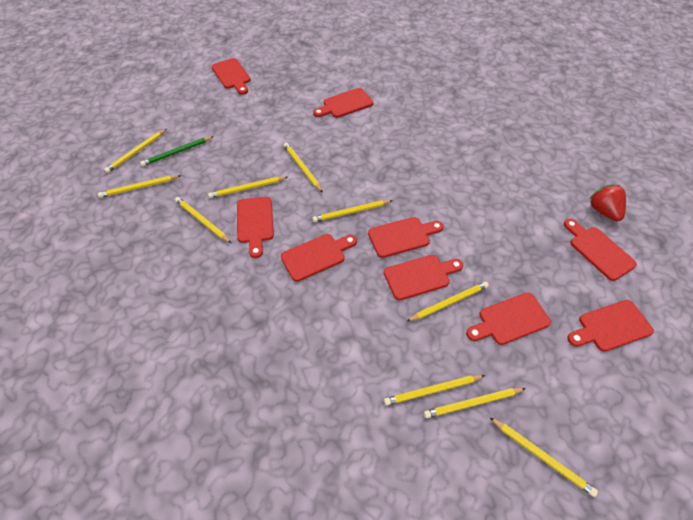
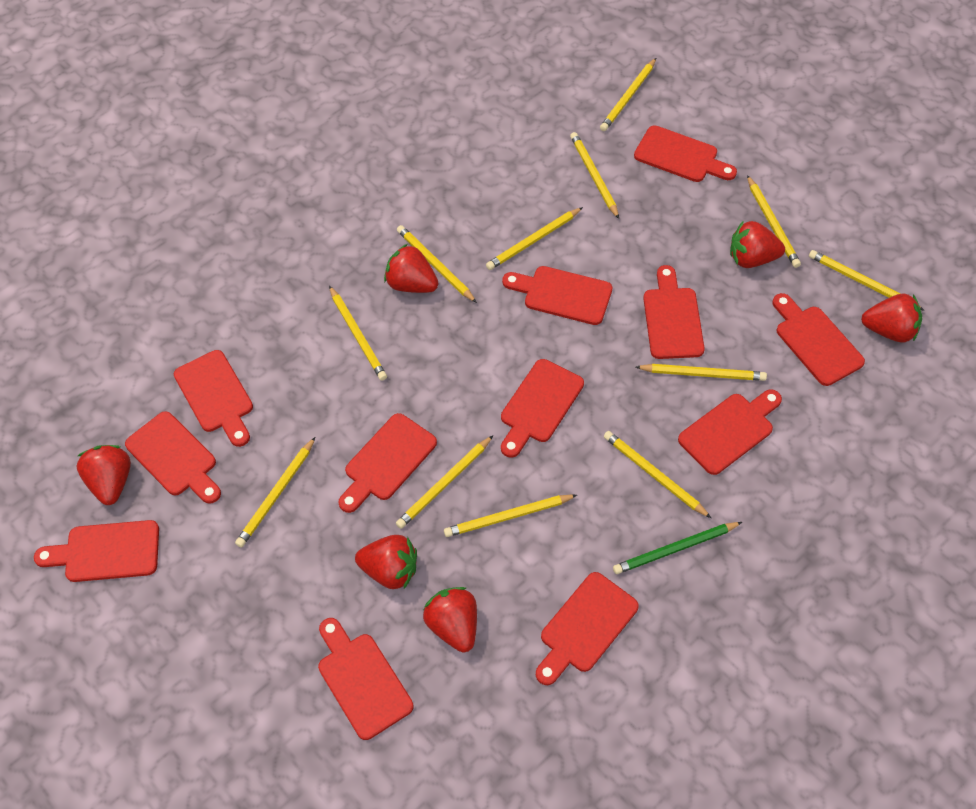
red cutting board: [212,58,251,95] [237,197,274,258] [281,234,357,282] [313,88,373,118] [368,217,444,258] [384,255,463,300] [466,292,551,345] [564,219,637,281] [567,300,654,352] = 9 -> [34,520,159,582] [125,411,221,504] [174,350,253,447] [318,618,413,740] [338,413,437,513] [501,359,584,458] [502,266,612,325] [536,572,639,685] [634,125,737,182] [643,265,705,359] [678,389,782,475] [772,293,865,386] = 12
red strawberry: [589,185,626,221] = 1 -> [77,445,131,505] [355,535,417,589] [384,244,439,293] [423,587,477,652] [730,221,785,268] [861,293,922,342] = 6
yellow pencil: [98,175,181,198] [104,129,166,173] [175,197,231,243] [208,177,288,198] [284,143,323,193] [313,200,393,222] [384,375,485,405] [406,282,489,322] [424,388,526,418] [489,417,598,497] = 10 -> [235,437,315,547] [329,286,387,381] [396,436,493,529] [397,225,477,303] [444,495,577,537] [486,207,583,270] [570,132,619,219] [600,58,656,131] [604,431,711,518] [636,364,767,381] [747,175,801,268] [809,250,925,311] = 12

